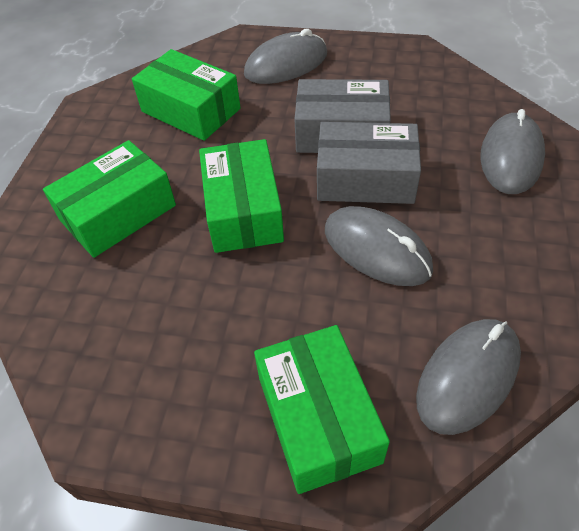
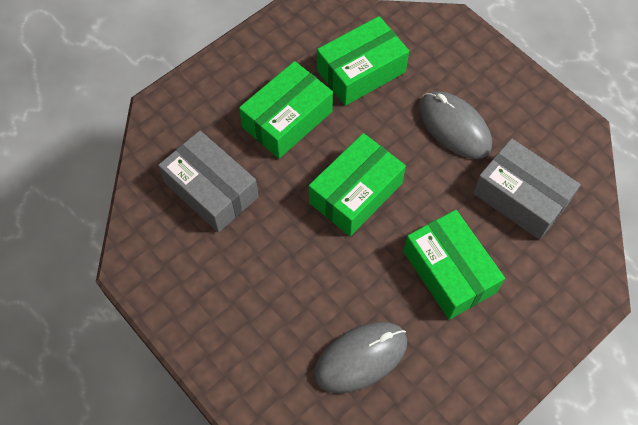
grey mouse: [244,29,327,84] [325,206,433,286] [416,319,521,435] [481,109,545,194] = 4 -> [314,322,407,393] [418,91,492,159] = 2

